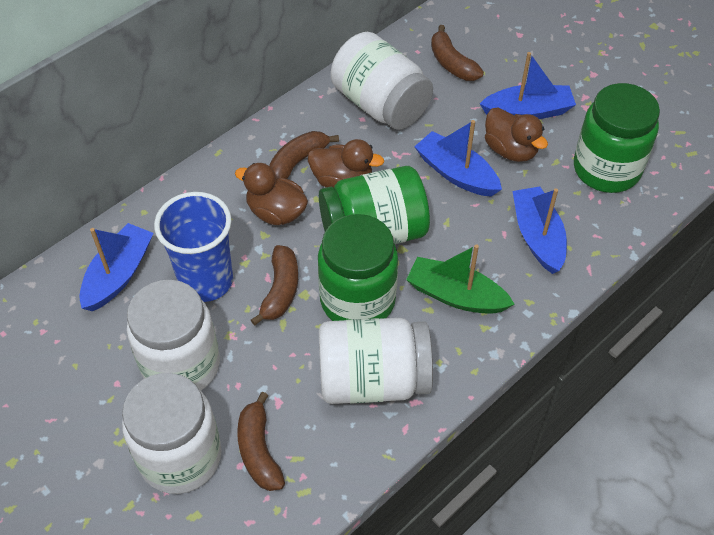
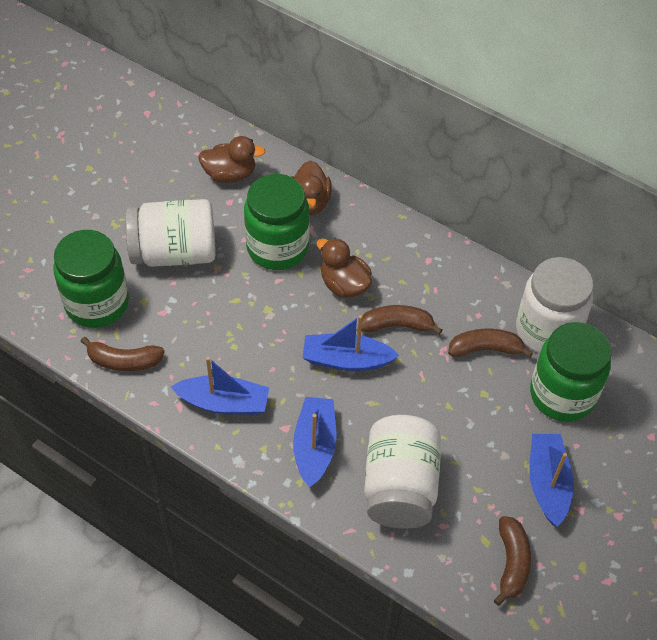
blue cup: [154,192,233,302] = 1 -> none = 0
green boat: [406,244,515,314] = 1 -> none = 0
white jar: [122,373,222,494] [127,280,220,391] [319,318,433,404] [331,32,433,130] = 4 -> [125,199,216,267] [364,415,441,529] [516,257,593,353] = 3

